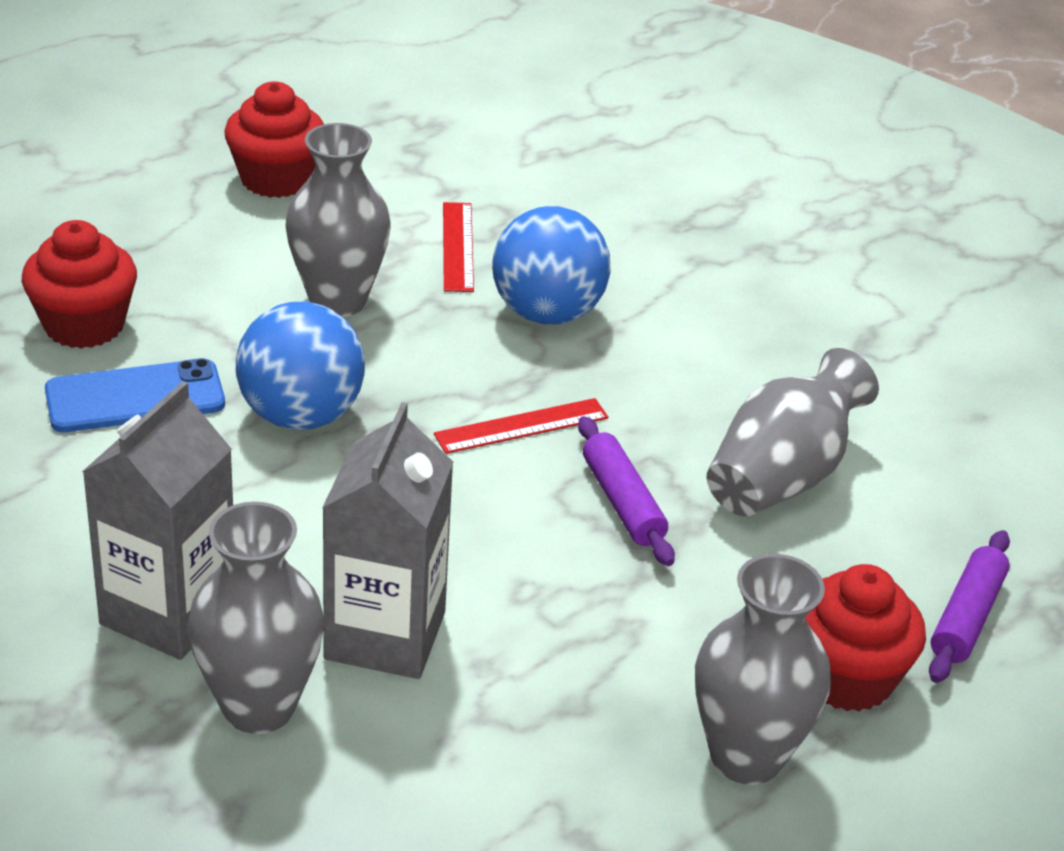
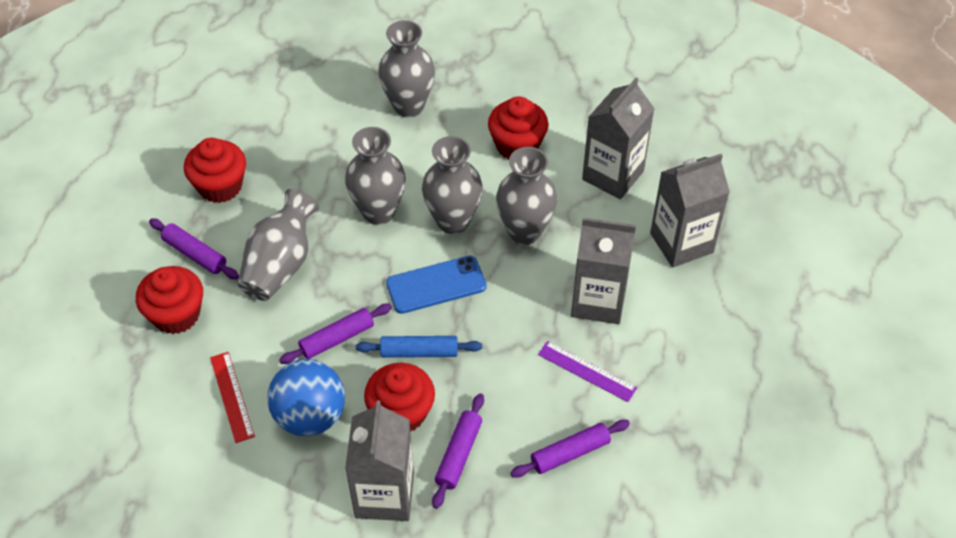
blue ball: [236,302,365,430] [492,206,610,325] = 2 -> [267,359,345,436] = 1
blue rolling pin: none = 0 -> [356,336,482,358] = 1
grey carton: [82,381,233,660] [322,402,453,679] = 2 -> [345,400,414,521] [571,217,636,324] [582,78,655,199] [650,154,730,267] = 4
grey vase: [187,502,324,734] [286,123,391,317] [695,554,831,785] [707,348,879,517] = 4 -> [238,189,319,301] [345,127,406,225] [378,20,435,118] [422,136,483,234] [496,147,557,245] = 5
purple rolling pin: [578,416,675,566] [929,530,1010,683] = 2 -> [149,219,239,280] [279,304,392,364] [432,393,484,509] [511,420,630,478] = 4
purple ruler: none = 0 -> [538,341,637,402] = 1
red cupcake: [22,220,137,349] [224,82,324,198] [805,564,926,711] = 3 -> [136,266,203,334] [184,138,246,203] [364,363,435,432] [488,97,548,160] = 4
red ruler: [434,398,608,454] [443,202,474,292] = 2 -> [210,352,255,443] = 1

